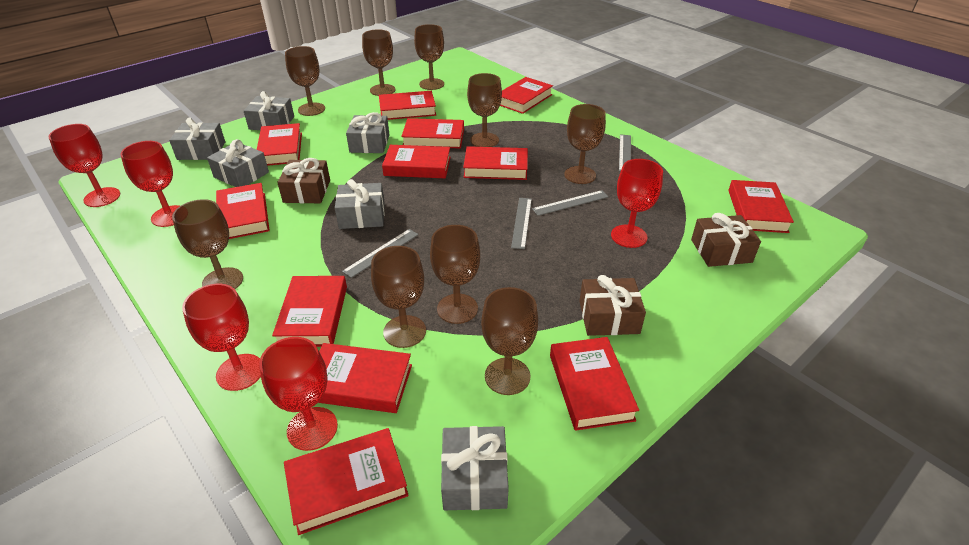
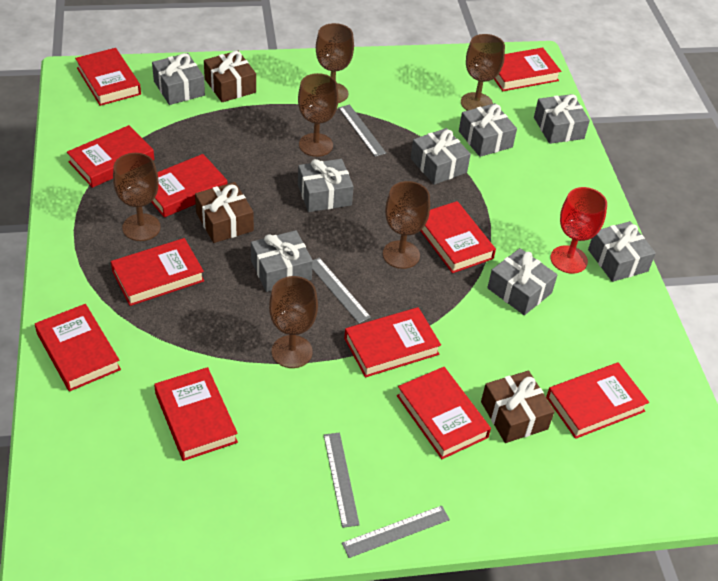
brown goblet: [172,199,243,289] [285,46,325,116] [362,29,395,96] [371,246,426,348] [414,24,444,90] [430,225,480,324] [467,73,502,147] [481,287,538,395] [564,104,606,184] = 9 -> [113,153,161,241] [269,276,318,368] [298,73,338,157] [316,23,354,103] [383,181,430,269] [461,34,505,111] = 6
grey gift: [169,118,225,160] [207,139,269,187] [243,91,294,130] [335,179,385,229] [346,112,389,153] [441,426,509,510] = 6 -> [152,53,205,105] [251,230,313,292] [298,159,354,212] [411,128,471,185] [459,103,517,157] [487,248,557,315] [534,94,590,144] [588,221,656,282] = 8
red book: [216,183,270,239] [257,123,302,166] [272,276,347,347] [284,428,409,535] [318,343,412,413] [379,91,436,120] [382,145,451,178] [401,118,464,148] [463,146,528,180] [500,77,553,114] [550,337,639,431] [728,180,794,233] = 12 -> [35,304,121,391] [67,125,154,188] [75,48,141,106] [111,238,204,306] [151,154,227,217] [154,367,238,461] [344,307,441,377] [397,367,491,459] [421,201,496,273] [494,48,561,91] [546,362,649,439] = 11
red goblet: [48,124,120,207] [120,141,179,227] [182,284,261,391] [259,337,338,451] [611,159,663,248] = 5 -> [551,187,607,274] = 1

